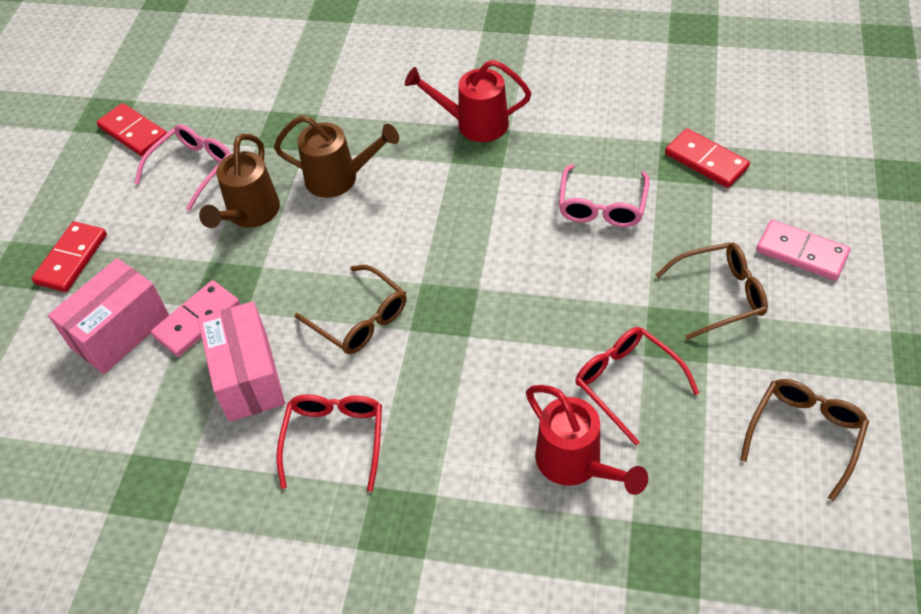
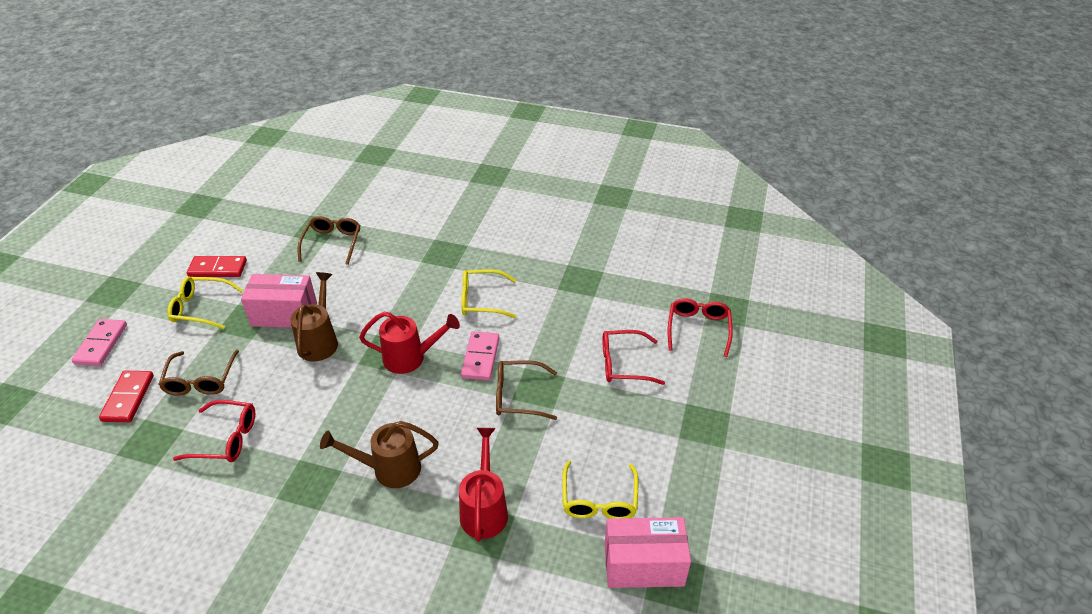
pink glasses: [134,124,231,211] [559,164,650,227] = 2 -> none = 0
red domino: [31,221,107,292] [96,103,167,157] [665,128,750,188] = 3 -> [99,371,154,422] [187,256,247,277] = 2
red glasses: [277,394,382,492] [575,327,699,446] = 2 -> [173,400,255,462] [603,330,665,385] [668,298,733,357] = 3
yellow glasses: none = 0 -> [167,277,243,329] [461,269,516,318] [562,461,639,519] = 3

